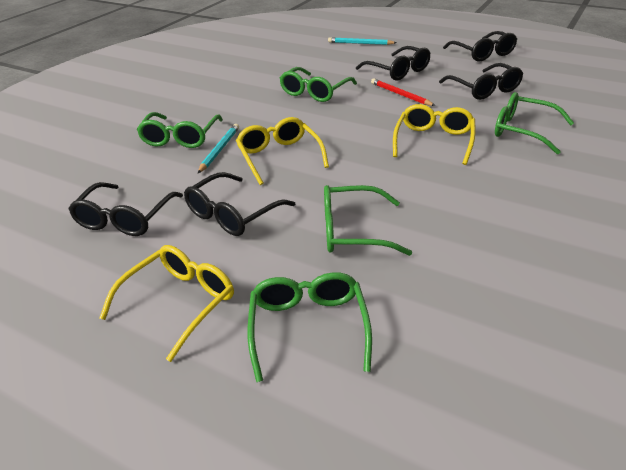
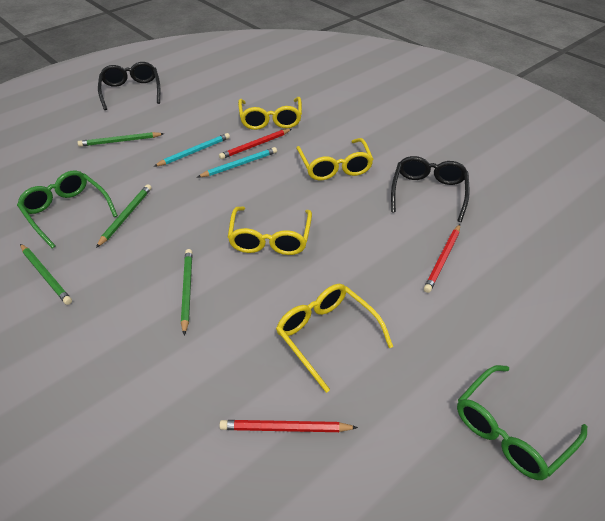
black glasses: [68,182,183,236] [184,172,296,236] [356,46,431,81] [439,63,523,100] [443,31,517,61] = 5 -> [98,62,160,110] [391,156,470,222] = 2
green glasses: [137,112,223,148] [248,272,372,382] [280,67,357,102] [324,185,412,256] [495,92,574,154] = 5 -> [17,171,118,249] [457,365,587,480] = 2
green pencil: none = 0 -> [20,244,72,305] [78,132,164,147] [96,184,152,248] [181,249,192,335] = 4
red pencil: [371,78,435,106] = 1 -> [219,129,292,159] [219,420,358,432] [424,224,460,293] = 3
yellow glasses: [99,245,234,362] [236,117,329,185] [393,104,475,165] = 3 -> [228,207,312,255] [238,97,302,130] [276,284,393,393] [296,138,374,180] = 4

